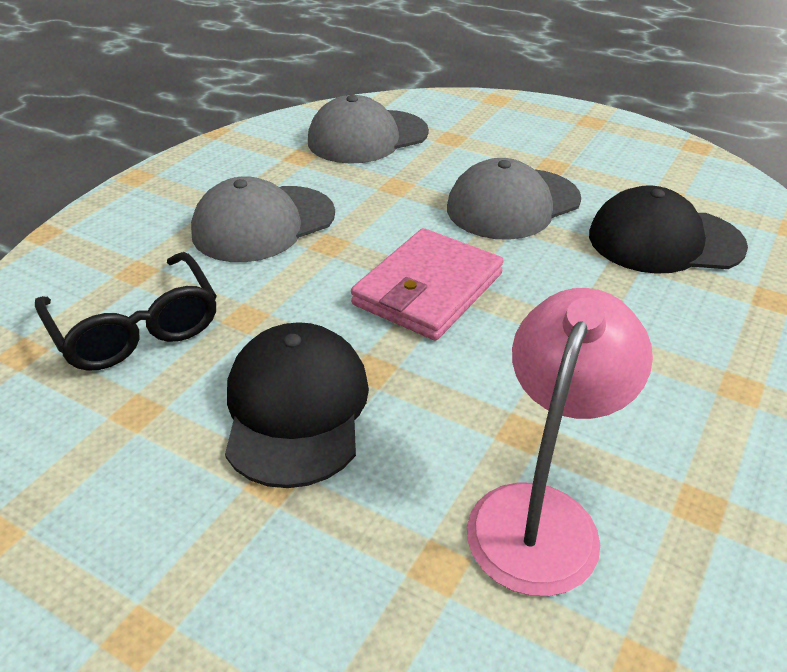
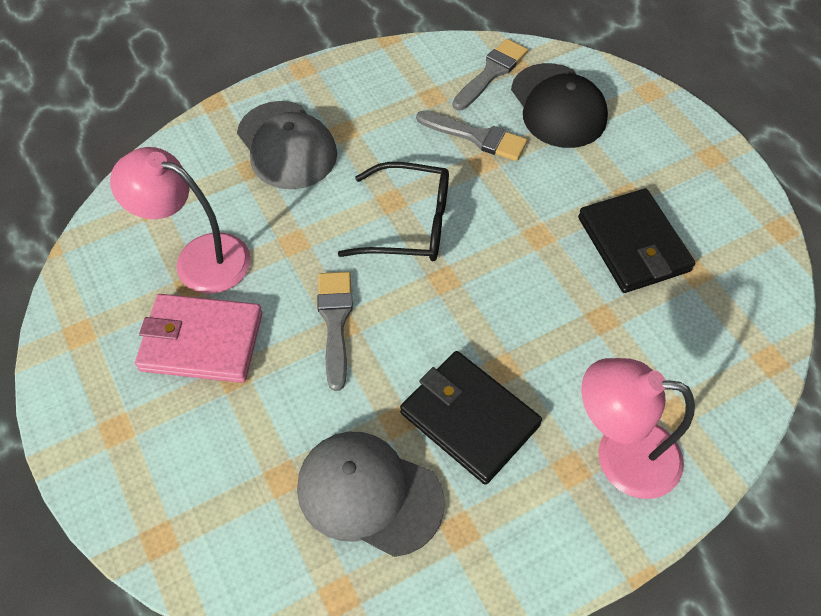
black cap: [225,322,369,488] [589,185,748,274] = 2 -> [511,63,608,148] = 1
black wallet: none = 0 -> [400,351,542,485] [578,189,695,293] = 2
grey brush: none = 0 -> [317,272,353,391] [416,111,527,161] [452,39,528,110] = 3
grey cap: [191,176,335,262] [308,95,429,164] [447,158,581,240] = 3 -> [237,101,337,189] [297,432,444,557] = 2
pink lamp: [467,288,653,596] = 1 -> [110,147,251,294] [581,358,695,499] = 2

